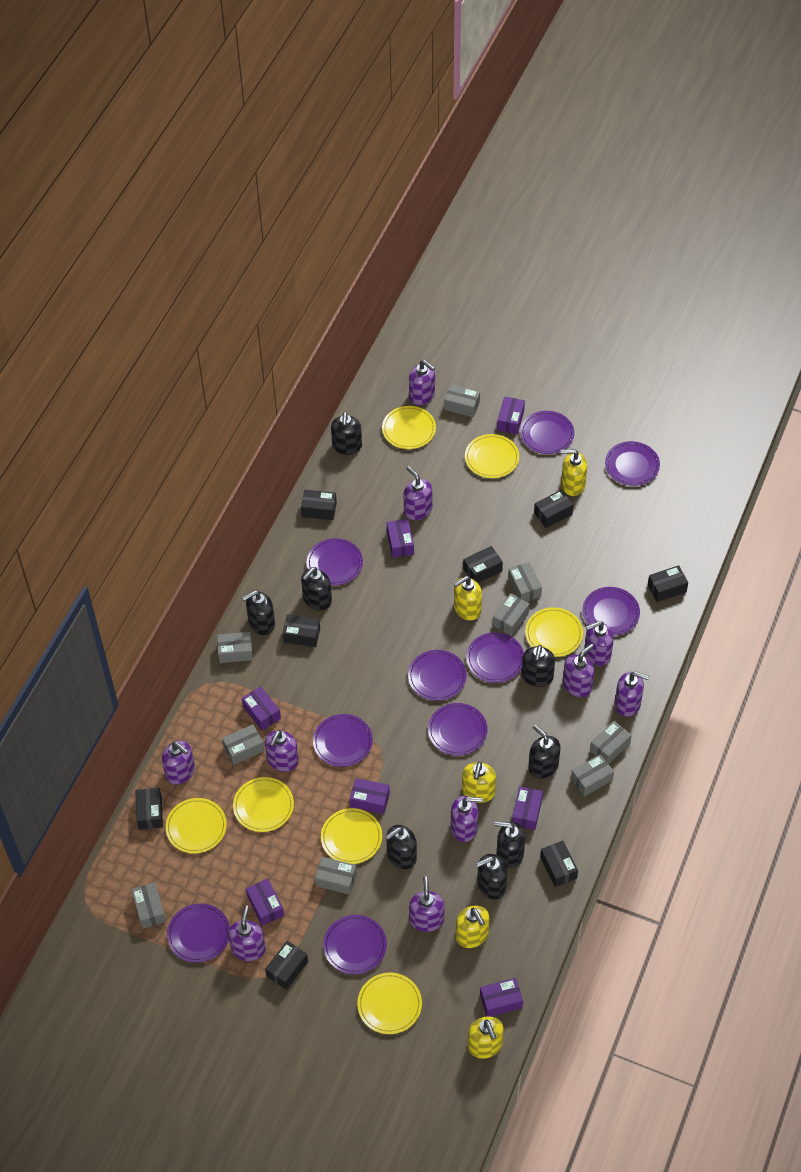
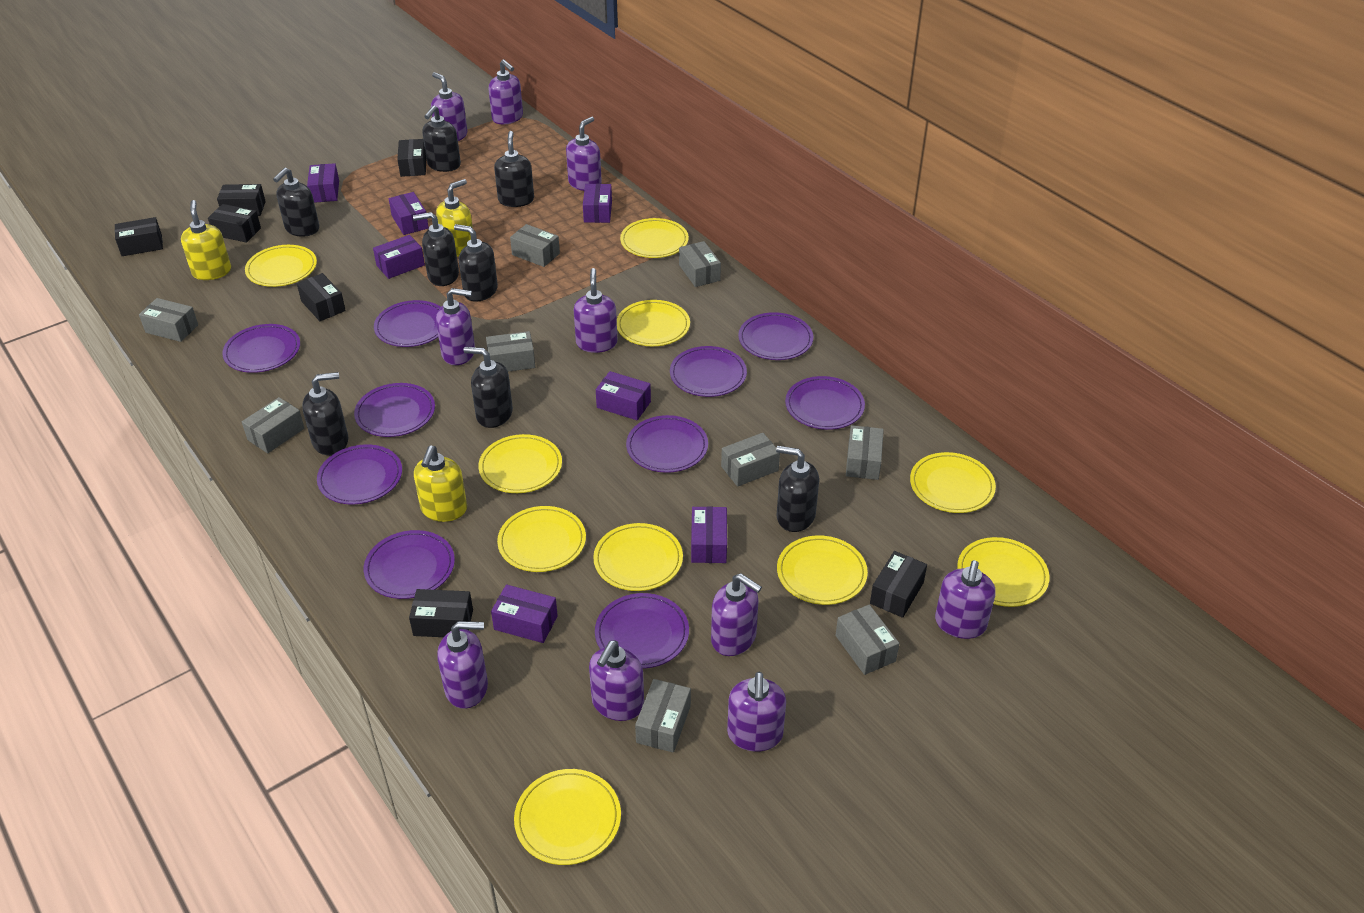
black box: [136,788,163,830] [265,941,308,990] [282,615,320,647] [301,490,337,520] [463,546,503,583] [534,490,573,528] [540,841,578,887] [648,565,688,602] = 8 -> [115,217,163,256] [208,204,261,243] [217,184,266,216] [297,273,346,321] [397,139,426,177] [409,589,473,637] [870,551,927,618] = 7
yellow plate: [165,798,227,854] [233,777,294,832] [321,808,382,864] [357,973,422,1034] [382,406,436,449] [465,434,519,478] [525,607,583,657] = 7 -> [245,245,317,287] [478,434,562,493] [497,506,586,572] [514,769,621,865] [593,523,683,591] [617,300,690,346] [620,218,689,258] [777,535,868,605] [910,452,996,513] [957,537,1049,607] = 10
yellow soap dispenser: [454,576,482,621] [456,906,490,948] [462,762,496,803] [468,1016,504,1059] [560,449,587,496] = 5 -> [181,200,231,280] [414,445,467,522] [436,179,473,257] = 3

